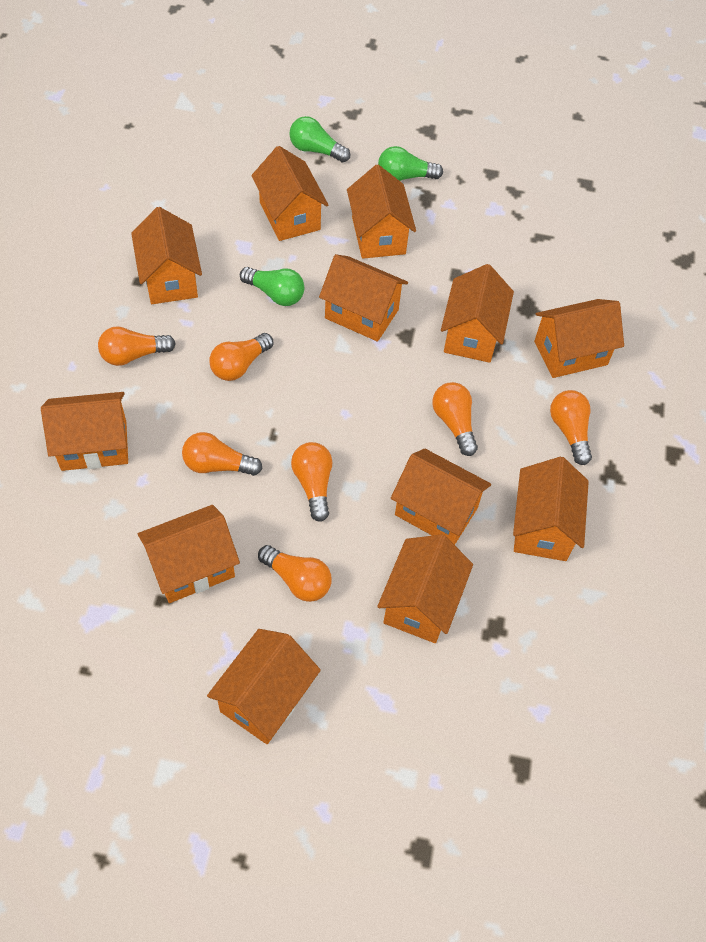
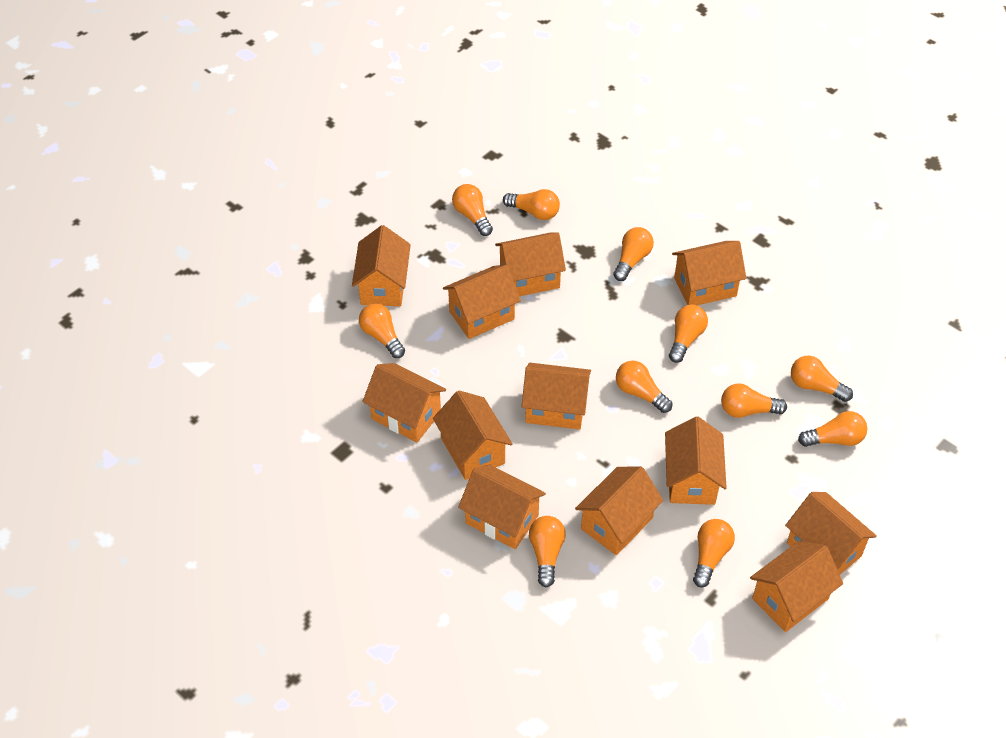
green light bulb: [240,267,304,306] [289,116,350,163] [378,146,443,181] = 3 -> none = 0
orange light bulb: [98,326,176,366] [182,432,263,476] [210,333,273,381] [258,545,332,602] [291,442,332,522] [432,382,478,456] [550,390,592,465] = 7 -> [359,303,405,358] [452,184,493,236] [503,189,560,220] [529,516,566,587] [613,227,654,281] [616,361,672,413] [669,305,708,363] [693,519,735,587] [721,383,787,418] [791,356,853,402] [798,411,867,447] = 11

